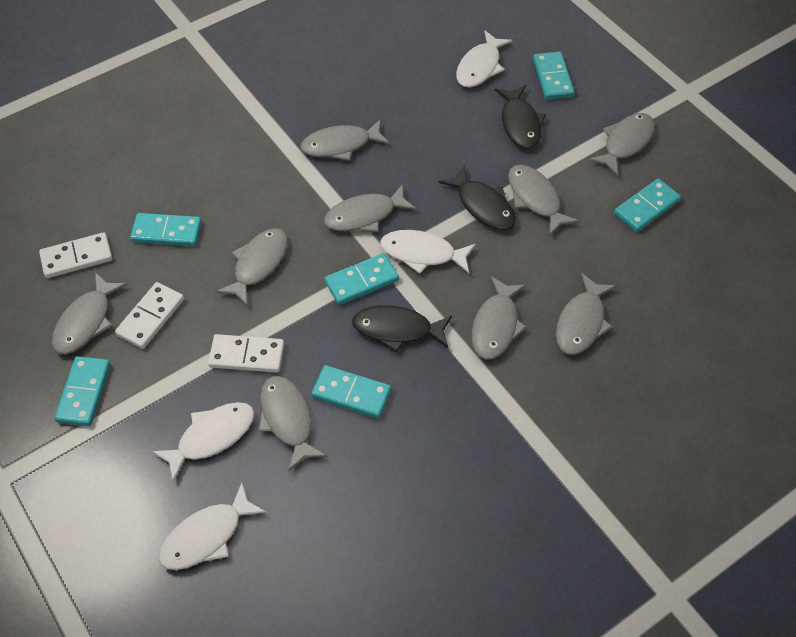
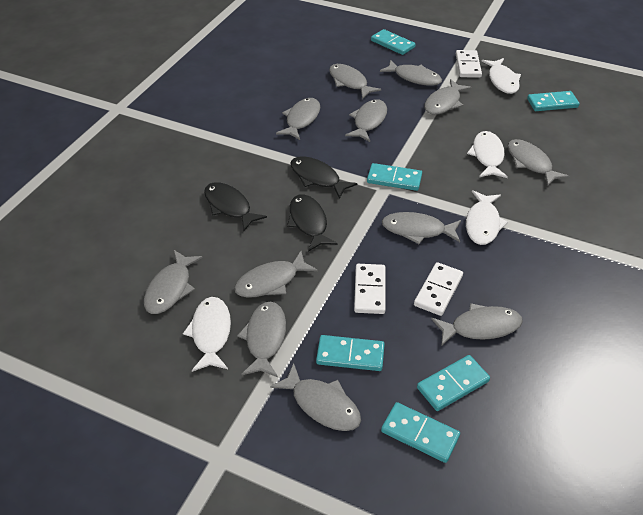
grey fish: [52,272,128,354] [216,228,288,307] [258,376,327,471] [300,119,390,161] [324,184,416,232] [472,276,527,359] [508,165,579,235] [556,273,616,355] [588,113,655,176] = 9 -> [144,250,203,314] [234,251,318,298] [237,301,286,377] [270,363,361,431] [276,98,320,140] [329,64,381,99] [345,99,387,142] [380,60,442,86] [382,212,461,244] [424,79,472,115] [431,303,523,345] [508,139,569,186] = 12

